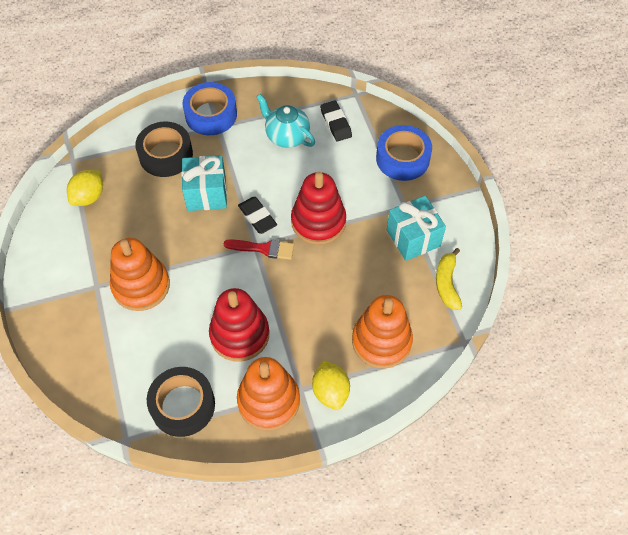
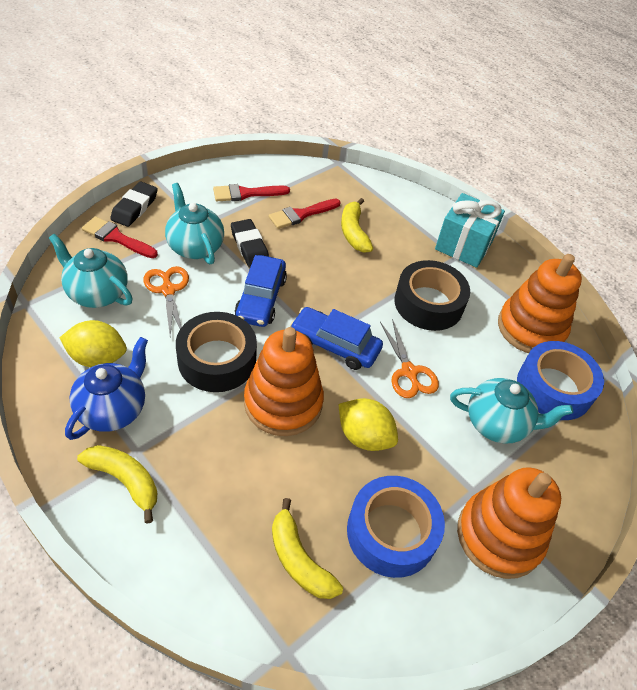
blue car: none = 0 -> [235,255,287,327] [290,307,383,370] = 2
blue teapot: none = 0 -> [65,337,148,440] = 1
orange scissors: none = 0 -> [144,266,189,336] [380,319,439,398] = 2
red brush: [224,239,294,260] = 1 -> [82,216,158,258] [213,184,290,201] [268,199,341,229] = 3
red stacking toy: [209,288,269,362] [291,172,346,245] = 2 -> none = 0
turquoise gift: [181,155,227,211] [387,196,446,261] = 2 -> [435,193,505,268] = 1
turquoise teapot: [257,94,315,148] = 1 -> [49,234,133,308] [165,183,224,264] [450,378,573,443] = 3
yellow banana: [436,248,462,310] = 1 -> [77,445,157,524] [272,498,343,599] [341,198,373,253] = 3

